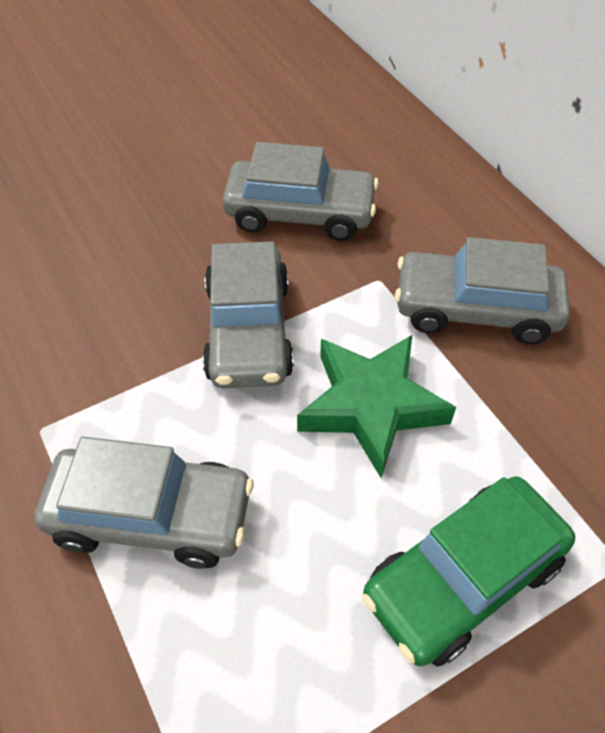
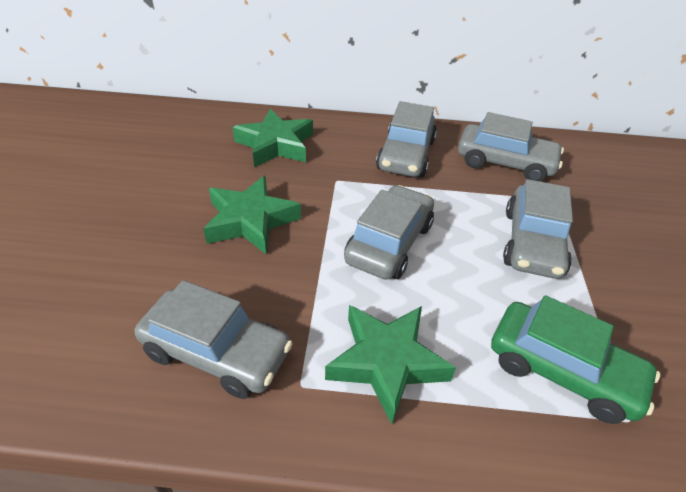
green star: [297,335,456,478] = 1 -> [203,176,301,254] [233,109,313,167] [325,305,456,424] = 3
grey car: [34,437,253,569] [202,241,294,388] [222,142,379,241] [395,237,570,344] = 4 -> [135,280,293,399] [344,185,434,280] [376,101,437,177] [458,112,564,182] [503,179,573,279] = 5

